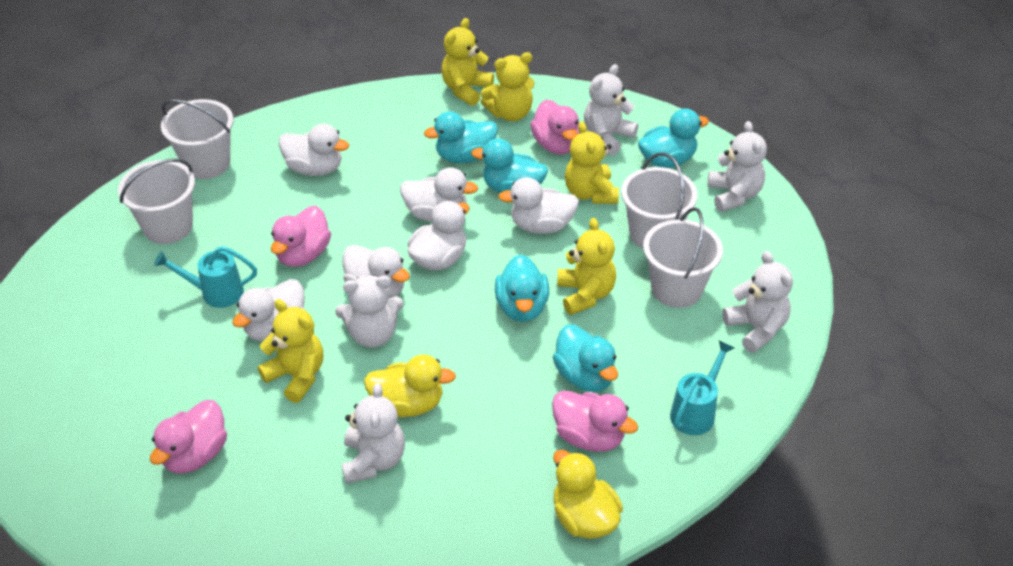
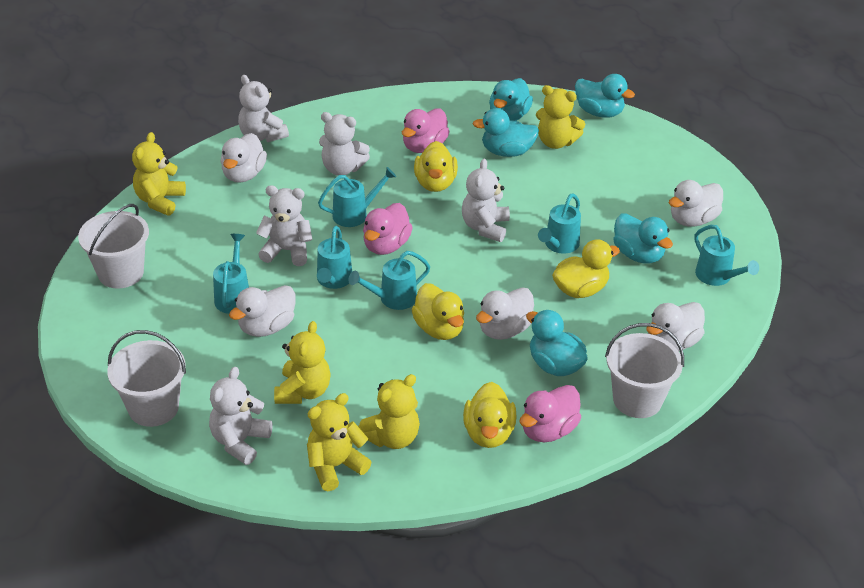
pink duck: [150,400,227,474] [271,206,331,267] [530,100,579,155] [552,390,638,452] = 4 -> [363,203,413,255] [402,108,450,153] [520,385,581,442] = 3
turquoise watering can: [154,246,257,308] [670,340,734,435] = 2 -> [213,234,249,314] [317,226,352,289] [318,167,396,227] [348,251,430,310] [538,194,581,254] [694,225,759,286] = 6
white bucket: [118,159,195,244] [161,99,234,179] [621,153,697,249] [643,207,723,308] = 4 -> [78,204,149,288] [107,330,186,427] [605,323,684,418] = 3
white duck: [232,279,305,341] [279,124,349,176] [343,245,410,299] [400,167,478,222] [408,201,469,270] [498,177,579,234] = 6 -> [221,133,267,183] [229,285,296,337] [476,288,534,340] [646,302,705,351] [669,180,723,227] = 5
yellow duck: [364,355,456,417] [553,450,623,539] = 2 -> [412,283,464,340] [414,141,458,192] [463,382,516,448] [552,239,620,298] = 4

